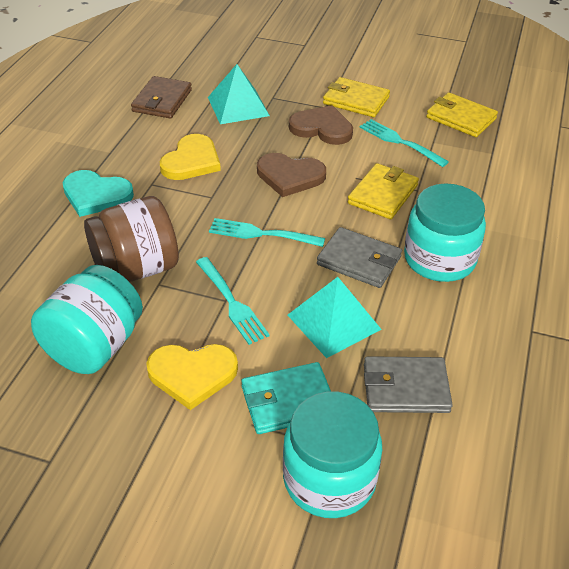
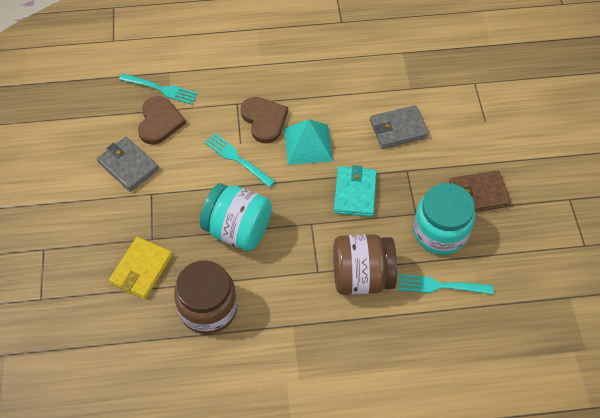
brown jar: [84,196,179,282] = 1 -> [174,260,237,334] [333,234,397,295] = 2
turquoise heart: [63,170,134,217] = 1 -> none = 0
turquoise jar: [31,265,143,374] [283,391,382,518] [404,184,486,282] = 3 -> [200,183,272,251] [413,183,475,255] = 2
turquoise pyramid: [208,64,270,124] [288,277,382,358] = 2 -> [284,119,333,165] = 1
yellow heart: [146,344,238,410] [160,134,221,180] = 2 -> none = 0
yellow wallet: [323,77,390,117] [348,163,419,219] [426,92,498,137] = 3 -> [109,237,173,299] = 1

